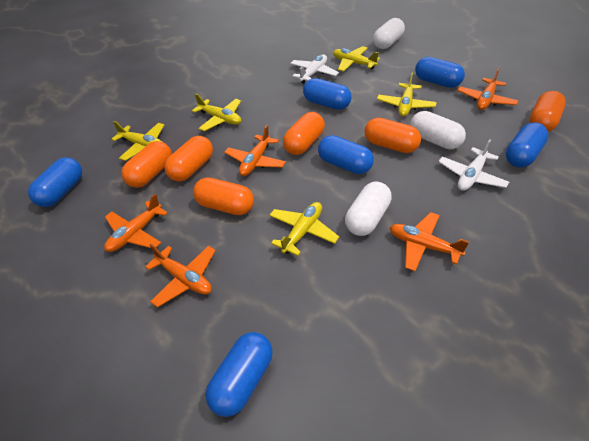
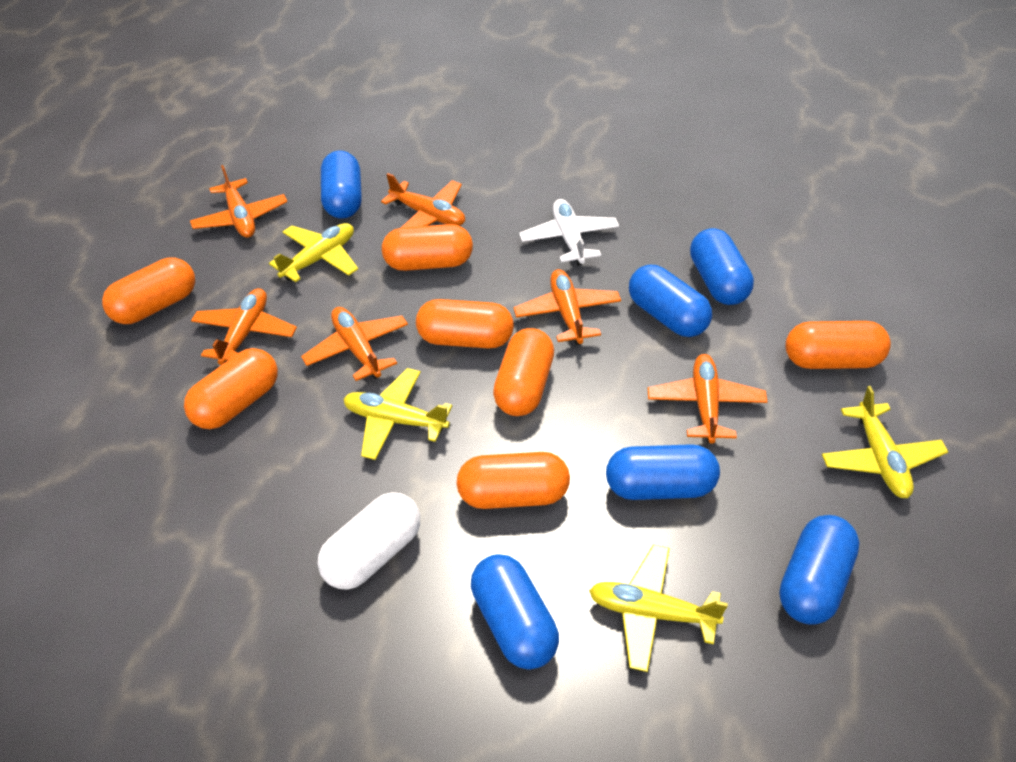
orange capsule: [121,141,172,188] [164,136,213,181] [193,177,254,215] [283,112,325,155] [364,118,421,153] [530,91,566,132] = 6 -> [102,257,195,324] [184,348,278,429] [382,224,473,271] [416,299,514,349] [456,452,570,509] [493,328,554,416] [785,321,891,369] = 7
orange plane: [104,194,168,252] [145,244,216,308] [224,125,286,176] [390,212,469,271] [457,68,518,110] = 5 -> [190,165,287,238] [191,288,297,365] [301,307,408,381] [381,173,465,228] [514,269,621,345] [648,354,767,444] = 6
white capsule: [345,181,392,236] [373,18,405,49] [410,111,466,149] = 3 -> [318,492,420,590] = 1
white plane: [290,55,339,84] [438,139,509,191] = 2 -> [519,199,619,266] = 1
yellow plane: [111,121,164,161] [192,94,241,131] [269,202,339,256] [333,46,380,72] [377,73,437,116] = 5 -> [269,223,358,282] [343,368,452,460] [589,545,728,672] [822,386,948,498] = 4

